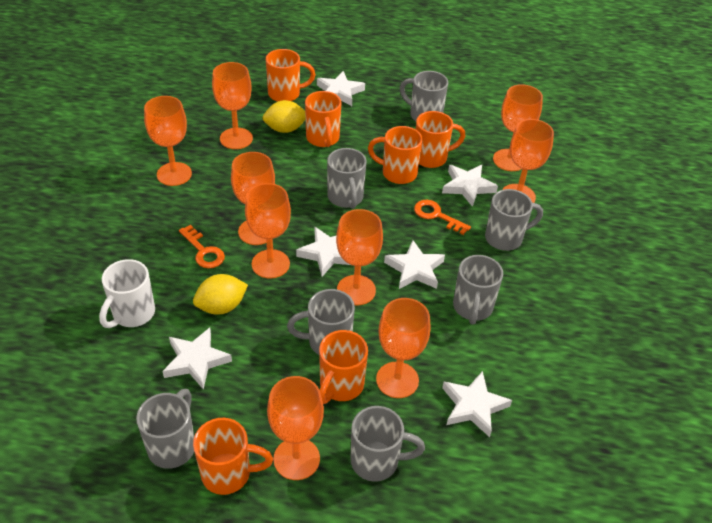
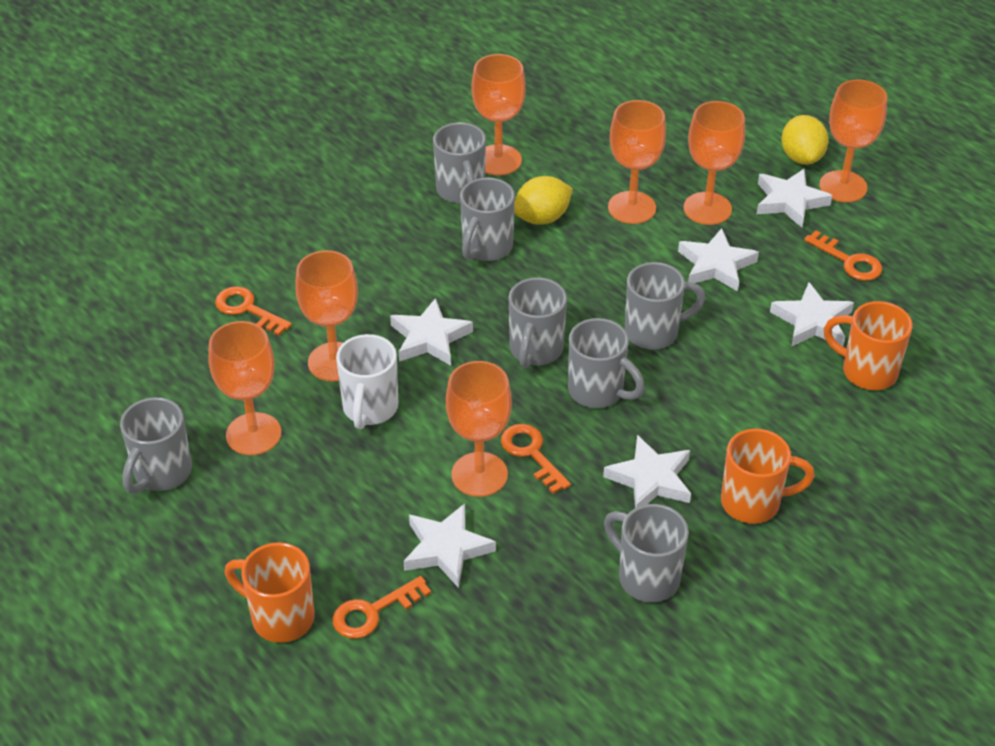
orange goblet: [144,96,192,186] [212,62,253,149] [231,152,275,245] [245,183,291,279] [267,376,324,480] [336,209,383,306] [376,298,431,398] [493,84,543,171] [502,119,554,203] = 9 -> [208,321,281,455] [295,250,358,382] [446,361,512,497] [471,54,526,175] [608,100,666,224] [684,101,745,225] [819,80,887,202] = 7
orange key: [179,225,225,269] [414,200,471,235] = 2 -> [215,286,292,336] [332,576,431,639] [501,424,571,494] [804,230,882,281] = 4
orange mug: [193,418,273,495] [266,49,316,102] [305,91,342,147] [319,330,368,404] [368,126,423,184] [416,111,465,168] = 6 -> [225,542,315,643] [721,429,815,524] [824,301,913,390] = 3

